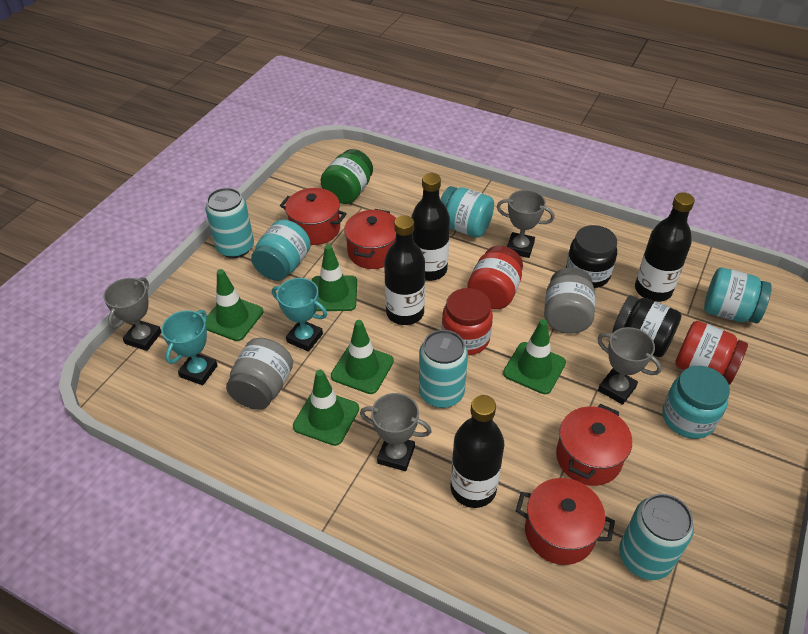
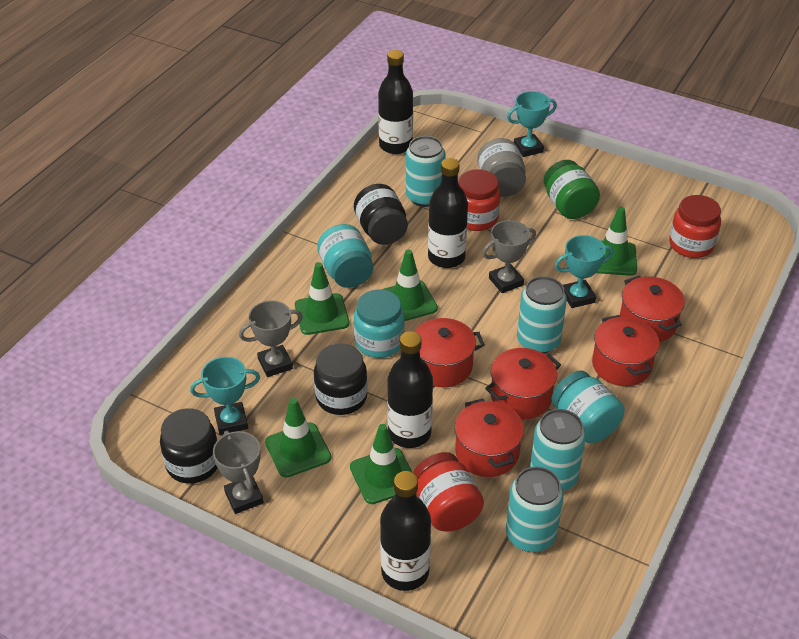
black jar: [566,225,617,288] [612,295,681,357] = 2 -> [160,408,217,484] [314,343,368,415] [354,184,408,245] = 3
grey jar: [226,338,293,410] [544,268,595,334] = 2 -> [477,138,526,197] = 1
grey trophy: [103,277,162,351] [360,393,432,471] [497,190,554,258] [597,327,662,405] = 4 -> [213,431,264,514] [239,300,303,377] [482,220,536,293] = 3
red pot: [280,188,347,245] [344,209,396,269] [516,478,615,565] [556,404,632,486] = 4 -> [415,318,485,387] [455,399,524,477] [485,348,561,419] [592,315,659,386] [620,276,685,342] = 5
turquoise can: [205,188,254,258] [419,330,468,408] [619,494,694,580] = 3 -> [406,136,446,207] [506,467,564,552] [517,276,567,354] [530,409,586,491] = 4
turquoise jar: [251,219,311,281] [440,186,494,238] [663,366,730,439] [704,268,772,323] = 4 -> [317,224,373,288] [354,289,405,358] [551,371,625,443] = 3
turquoise trophy: [161,310,218,385] [272,278,327,352] = 2 -> [190,357,260,435] [507,91,557,157] [555,235,613,308] = 3

